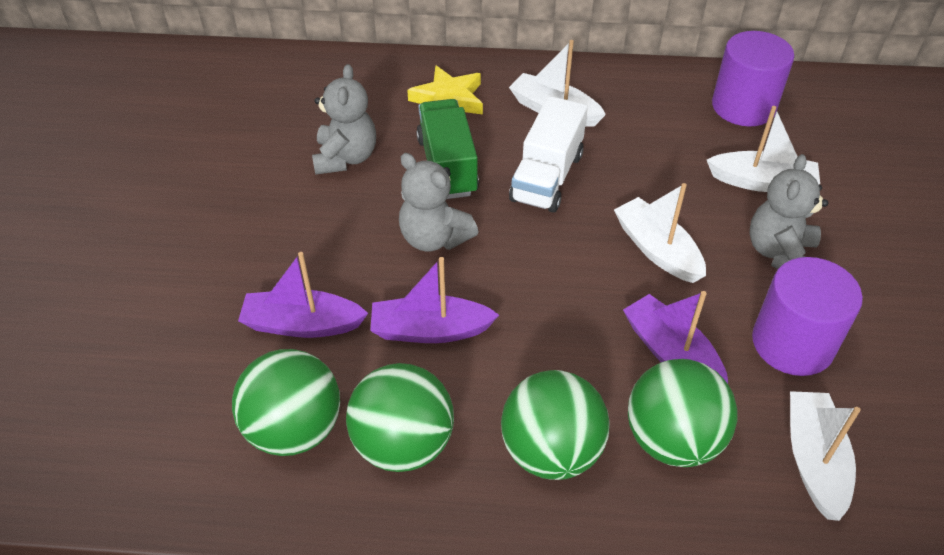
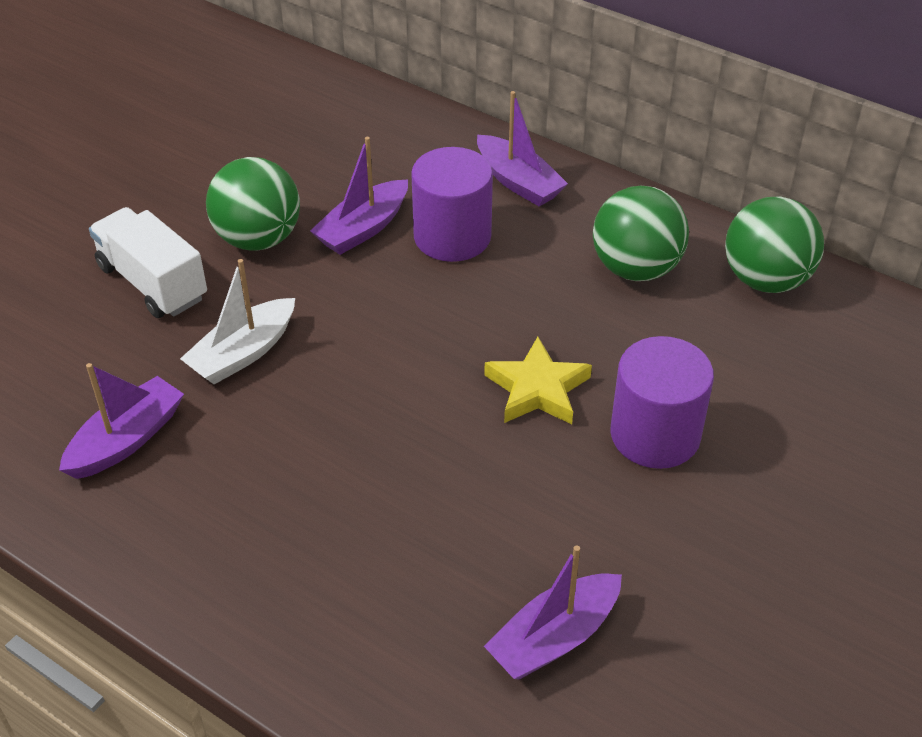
green ball: [232,349,340,456] [346,363,454,472] [501,370,609,480] [628,359,737,467] = 4 -> [206,157,300,251] [593,186,689,281] [725,197,824,293] = 3
green truck: [416,99,479,199] = 1 -> none = 0
grey teddy bear: [312,64,376,175] [399,153,478,252] [749,154,828,269] = 3 -> none = 0
purple boat: [238,252,368,338] [370,257,499,343] [623,291,728,383] = 3 -> [59,363,184,479] [310,137,408,255] [477,91,568,206] [484,545,622,679] = 4
white boat: [509,40,606,127] [614,183,706,283] [707,106,820,192] [790,391,861,521] = 4 -> [180,259,295,384] = 1

